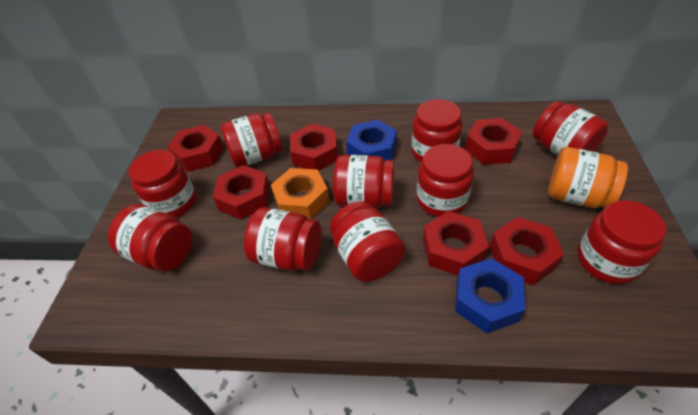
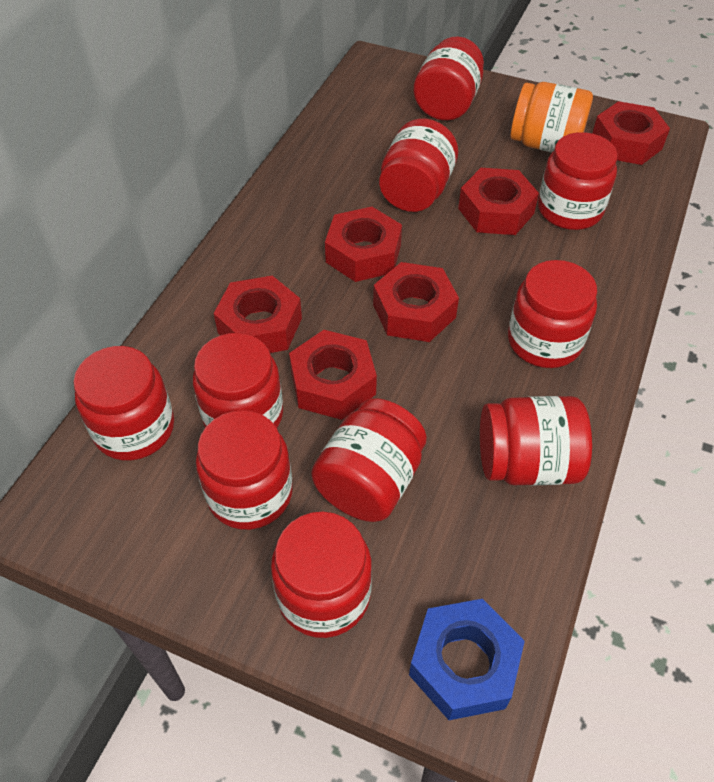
blue nut: [346,120,397,161] [455,258,526,333] = 2 -> [409,599,525,720] = 1
orange nut: [271,168,329,219] = 1 -> none = 0

